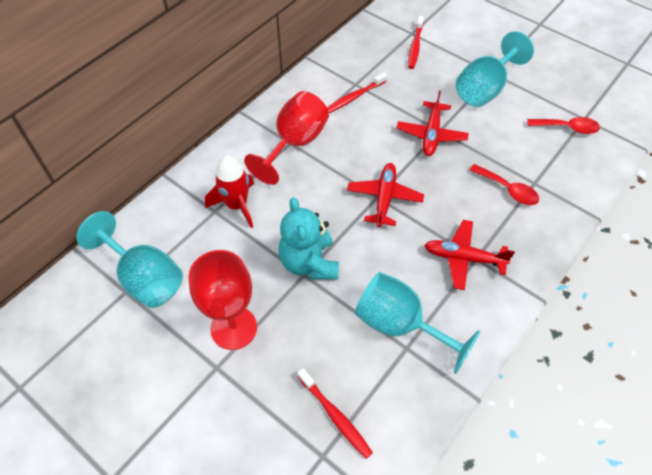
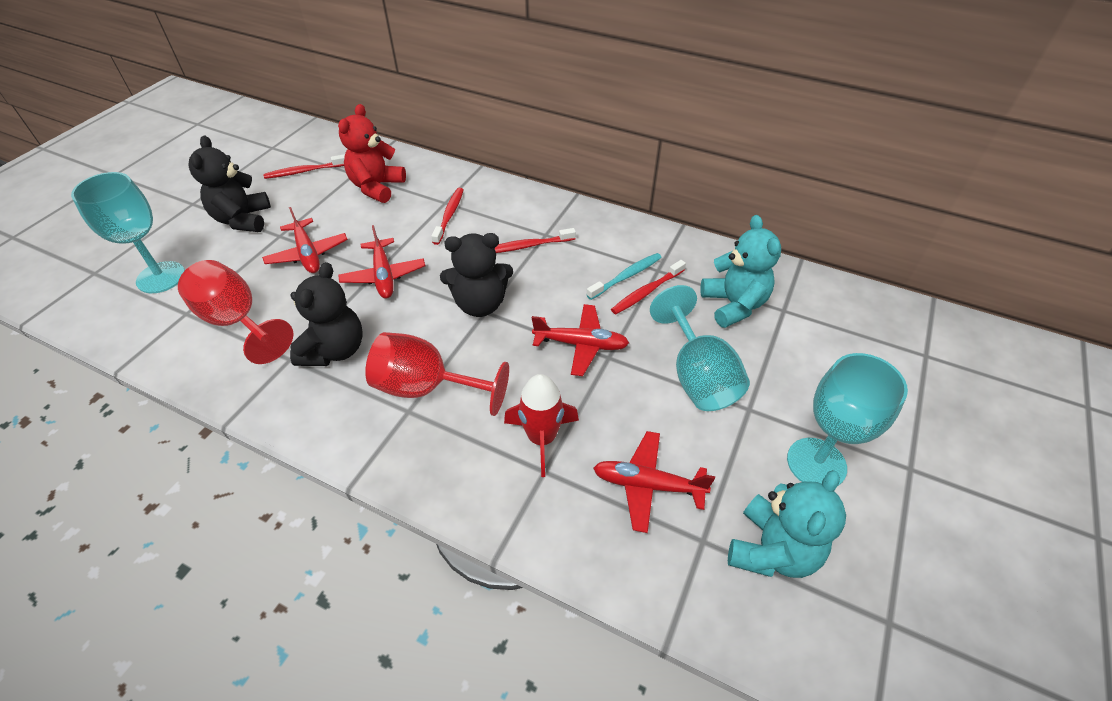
black teddy bear: none = 0 -> [188,135,271,232] [290,262,363,366] [440,233,513,317] = 3
red plane: [347,163,424,227] [397,91,469,156] [424,220,515,290] = 3 -> [262,207,348,273] [338,225,425,299] [532,304,629,376] [593,431,715,533] = 4
red spoon: [470,164,539,205] [527,117,600,134] = 2 -> none = 0
red teddy bear: none = 0 -> [338,104,406,203] = 1
red toothbrush: [298,368,373,459] [327,72,387,113] [408,16,424,69] = 3 -> [263,155,345,179] [431,188,464,245] [495,228,576,253] [611,260,686,314] = 4
turquoise teddy bear: [279,197,339,280] = 1 -> [700,215,781,328] [728,470,846,578] = 2
turquoise toothbrush: none = 0 -> [587,253,662,300] = 1

